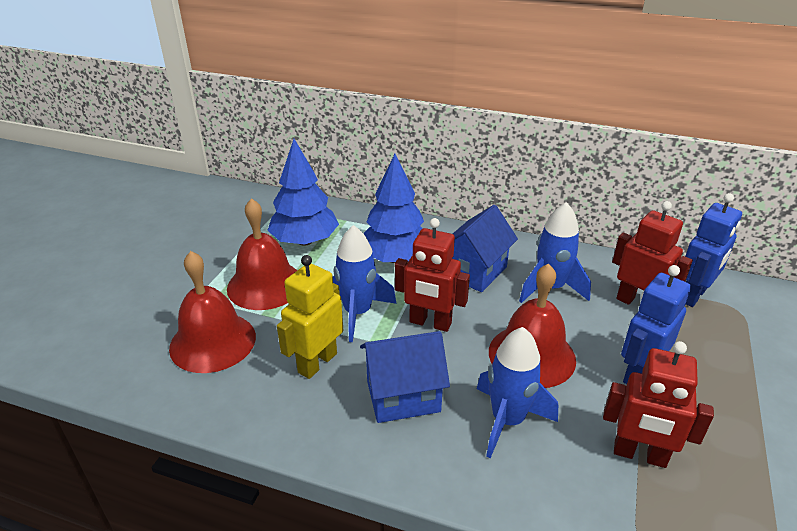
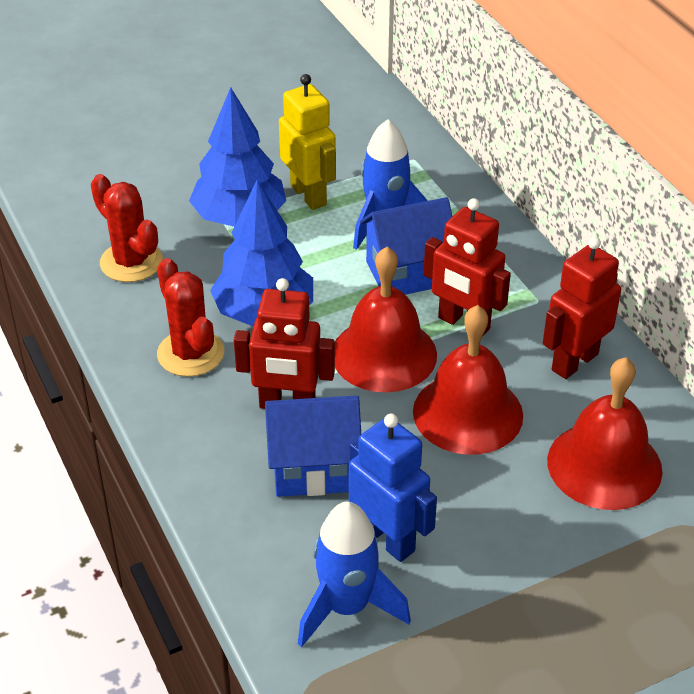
blue robot: [621,265,691,384] [685,193,742,307] = 2 -> [349,414,437,562] = 1
blue rocket: [333,225,397,342] [477,327,558,458] [519,202,591,303] = 3 -> [298,502,411,647] [353,119,428,250] = 2
red cactus: none = 0 -> [91,174,163,282] [157,258,224,377] = 2

